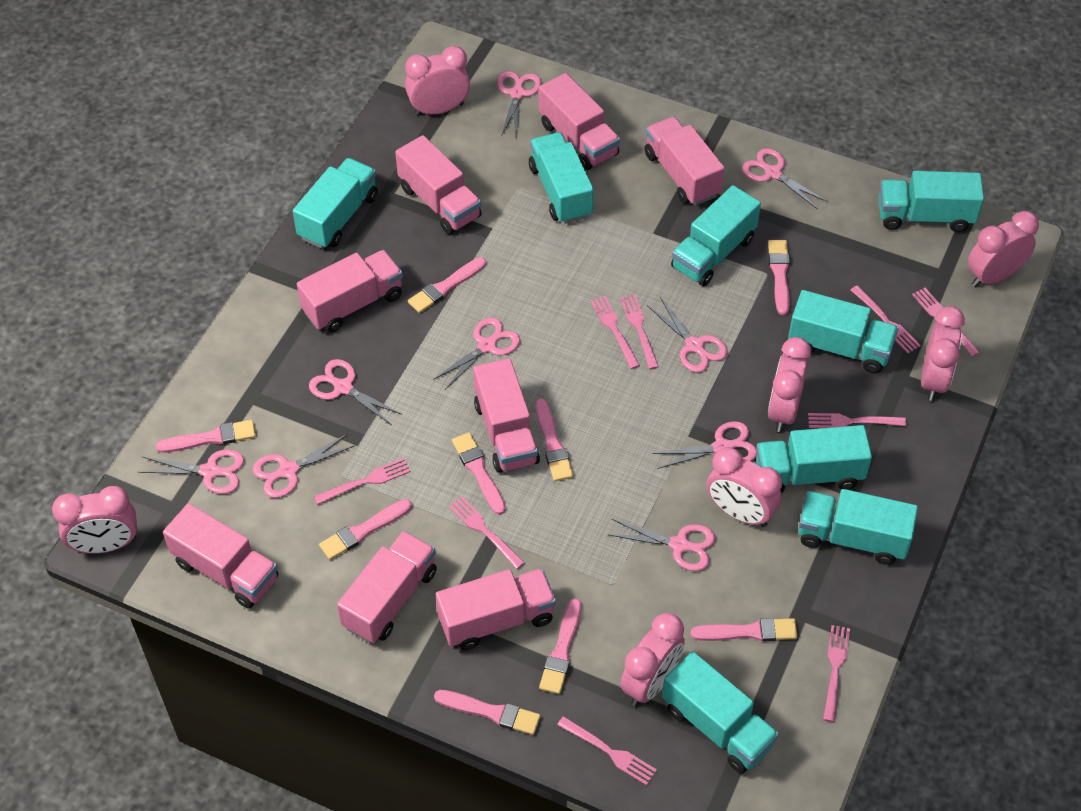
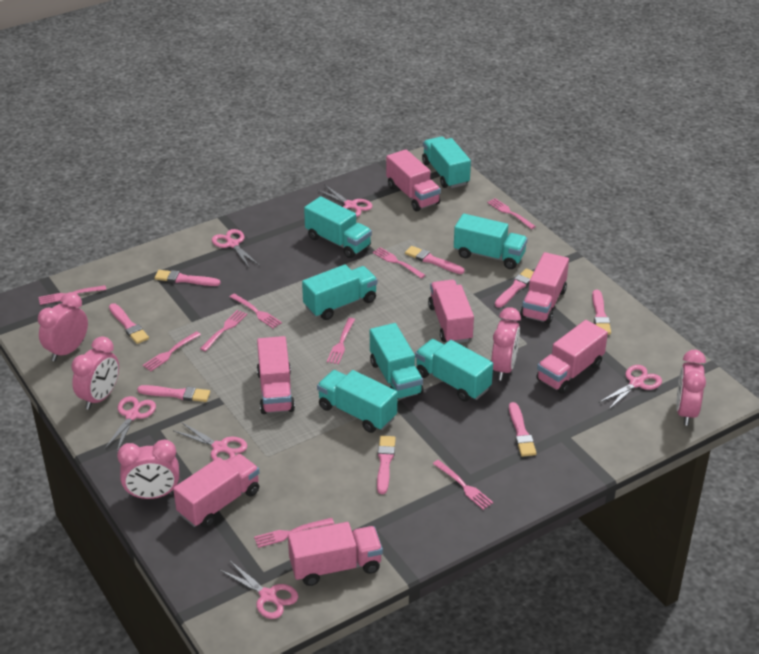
pink brush: [156,420,256,453] [319,499,412,560] [408,257,486,313] [434,690,540,735] [452,432,506,515] [535,398,573,481] [539,599,581,694] [691,618,797,641] [768,240,790,315] = 9 -> [109,303,149,344] [137,385,210,402] [154,270,221,286] [377,436,396,494] [405,246,464,274] [495,268,534,307] [509,402,537,457] [592,290,611,334] = 8
pink clock: [52,486,137,554] [405,46,470,116] [620,613,685,706] [707,447,782,527] [768,337,811,432] [921,306,965,401] [968,211,1039,287] = 7 -> [38,292,88,361] [71,337,119,410] [117,439,179,499] [491,307,521,381] [676,350,706,426] = 5
pink scissors: [138,449,244,494] [253,434,355,498] [309,359,402,425] [433,318,520,390] [497,71,541,138] [607,519,715,571] [647,297,728,373] [653,421,757,469] [742,148,828,209] = 9 -> [104,396,156,452] [174,422,247,462] [212,229,260,267] [220,560,298,619] [316,184,372,217] [598,365,662,410] = 6
pink truck: [163,503,279,609] [297,250,403,332] [337,531,437,643] [395,135,482,234] [436,568,556,650] [473,358,540,473] [539,73,620,170] [644,117,725,206] = 8 -> [173,454,259,528] [257,336,295,414] [288,522,383,586] [386,149,441,211] [428,280,474,343] [520,252,569,324] [536,320,608,394] = 7
turquoise truck: [293,158,378,249] [529,132,594,224] [662,651,779,774] [671,185,761,286] [756,425,872,493] [788,290,898,374] [799,489,918,565] [879,171,984,232] = 8 -> [302,264,378,320] [304,196,372,258] [317,370,397,433] [370,323,424,400] [415,339,493,402] [422,136,471,188] [454,214,528,269] = 7

